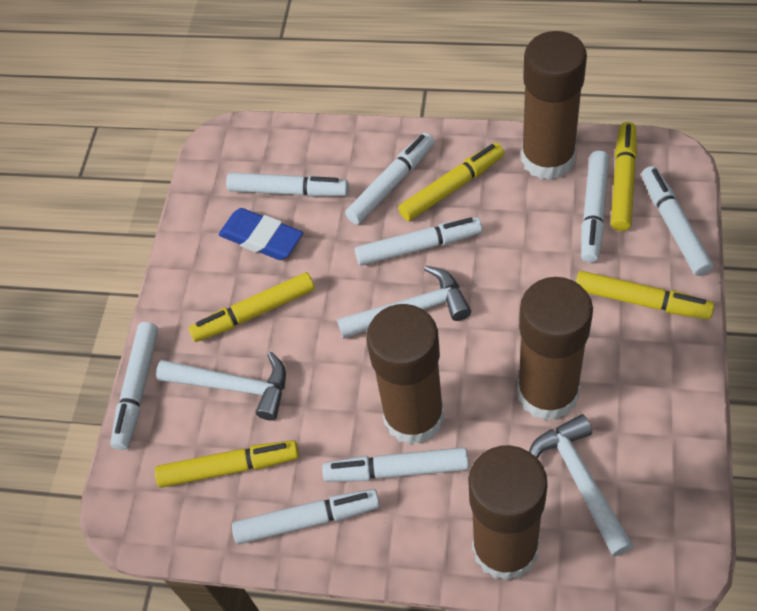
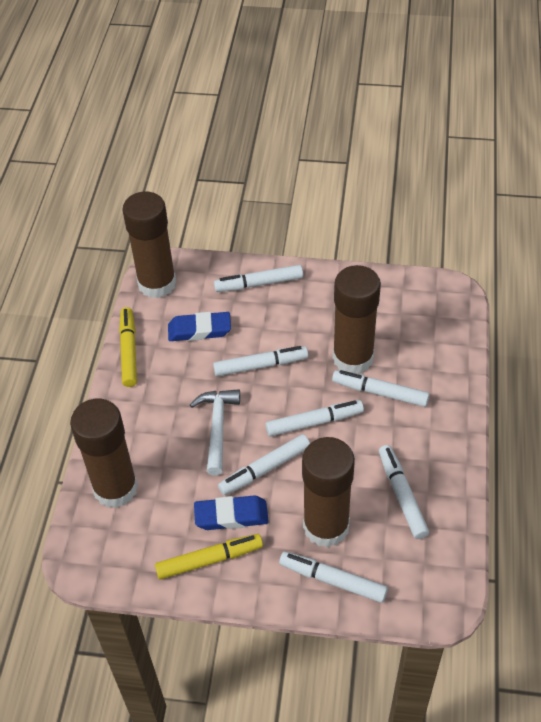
blue eraser: [218,208,303,260] = 1 -> [168,312,231,341] [194,495,269,530] = 2
white hammer: [156,352,286,421] [337,266,471,339] [529,414,634,557] = 3 -> [190,389,240,475] = 1
white marker: [110,322,158,450] [226,172,349,197] [232,489,380,545] [322,447,469,482] [345,133,434,225] [355,217,482,266] [581,151,609,263] [642,166,713,276] = 8 -> [213,346,308,376] [214,265,303,292] [218,434,310,495] [266,400,364,437] [279,551,388,603] [332,370,430,407] [379,445,429,539] = 7
yellow marker: [155,440,299,488] [189,272,315,342] [398,143,504,221] [576,271,714,319] [611,122,637,231] = 5 -> [119,307,137,387] [155,534,263,579] = 2

